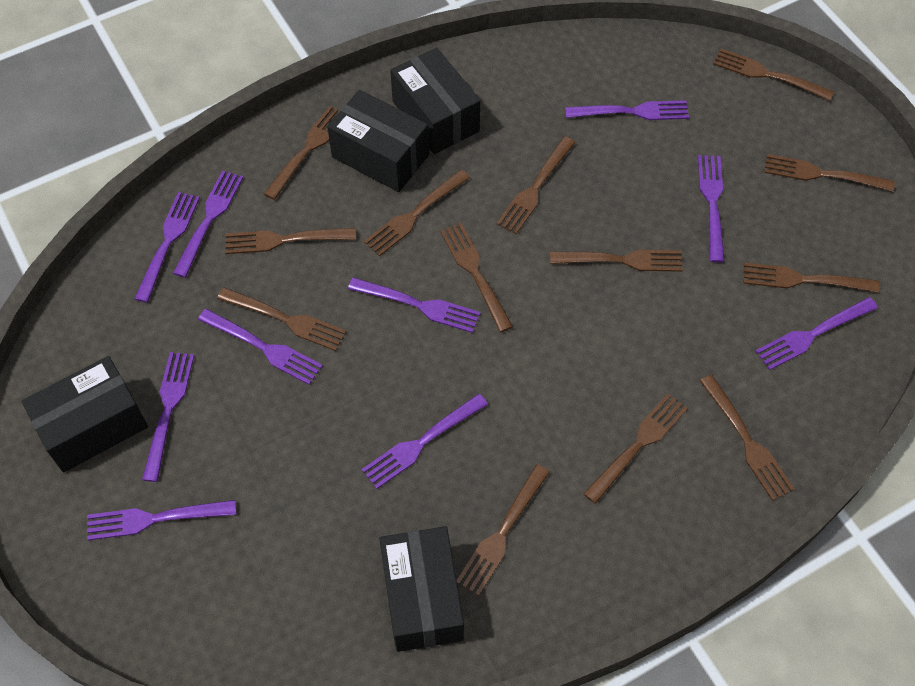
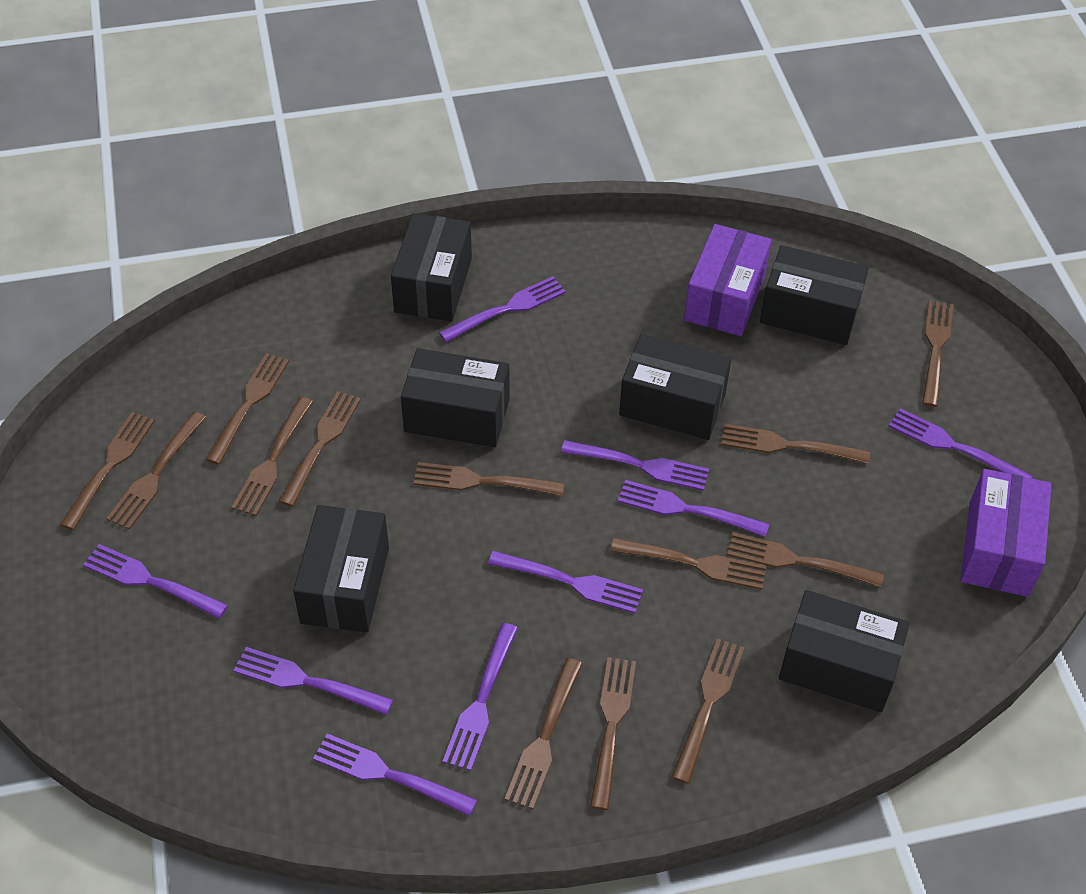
black box: [21,356,148,473] [327,90,429,192] [379,526,464,652] [390,47,480,154] = 4 -> [293,505,389,633] [391,213,472,321] [401,348,510,447] [619,334,731,440] [760,245,869,345] [779,590,910,712] = 6
purple box: none = 0 -> [684,224,772,336] [960,469,1052,597] = 2
purple fork: [87,500,236,540] [135,192,200,303] [142,352,194,482] [173,171,243,278] [198,309,323,385] [348,277,480,333] [362,394,488,489] [565,100,689,120] [698,155,725,263] [755,297,878,370] = 10 -> [83,544,228,618] [233,647,393,715] [313,734,477,816] [439,276,566,342] [442,623,518,771] [488,551,643,613] [561,440,709,491] [618,480,769,537] [889,408,1032,478] = 9

